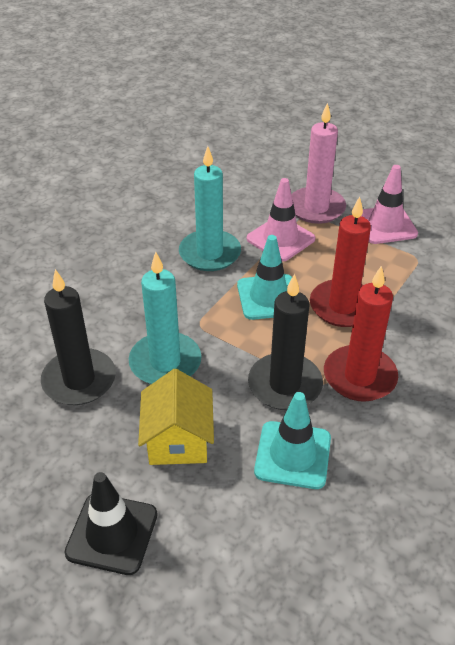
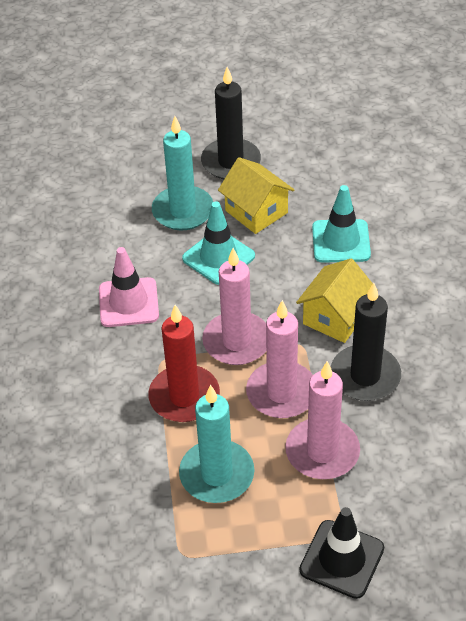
pink candle: [291,103,346,224] = 1 -> [202,248,266,365] [246,300,313,418] [285,361,360,479] = 3
pink traffic cone: [247,178,315,261] [361,165,418,244] = 2 -> [99,247,159,327] = 1
red candle: [310,197,371,327] [324,266,398,402] = 2 -> [148,305,220,422] = 1
yellow house: [138,369,214,465] = 1 -> [218,157,294,234] [296,259,378,343] = 2

